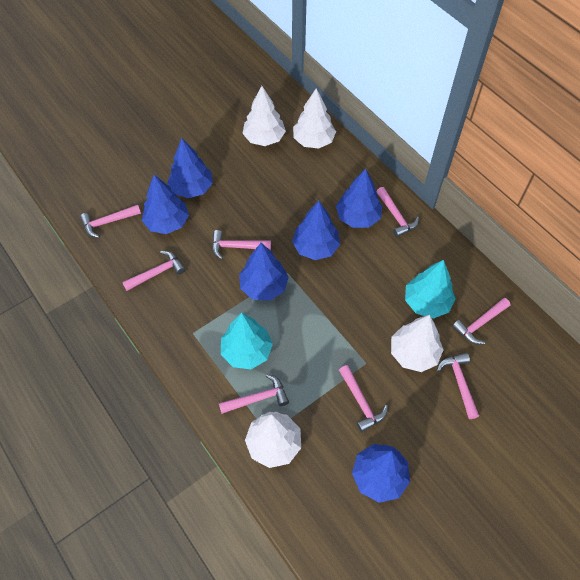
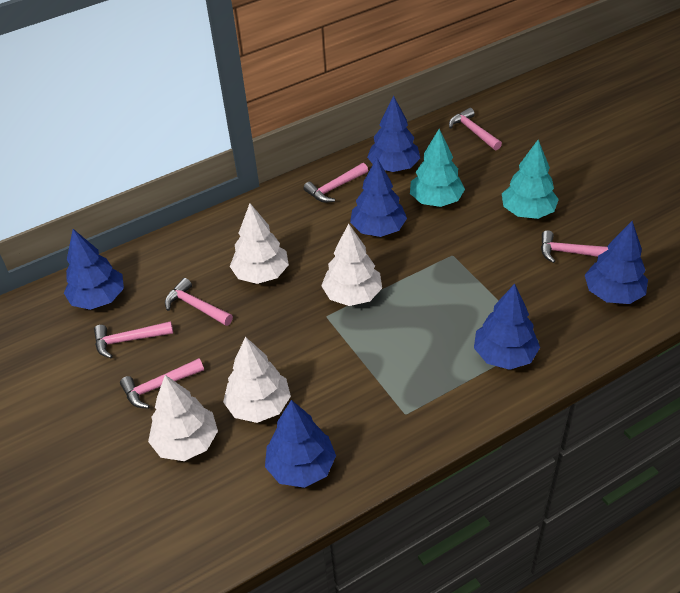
pink hammer: [80,205,141,238] [122,251,185,291] [212,230,271,260] [219,374,289,414] [339,365,388,432] [376,187,419,237] [437,353,479,419] [452,298,511,344] = 8 -> [94,321,173,358] [120,358,204,409] [165,278,233,326] [304,163,368,203] [449,108,502,150] [541,230,608,263] = 6

